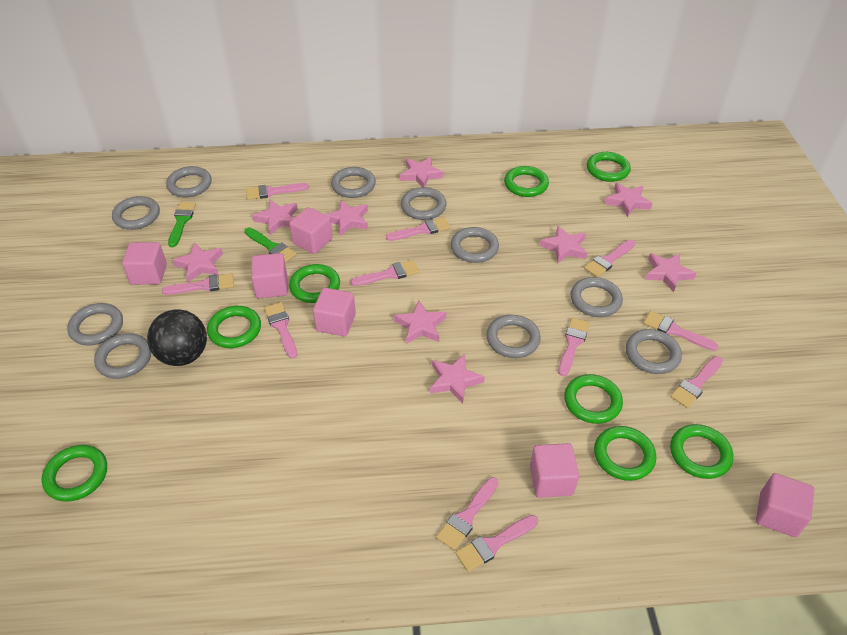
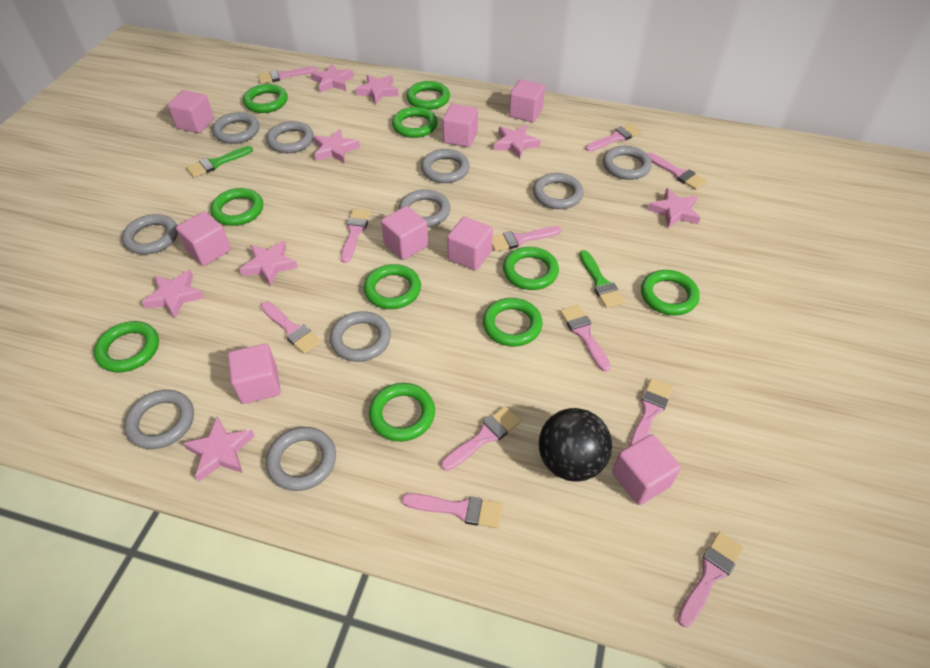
green ring: [42,445,107,502] [207,306,261,348] [289,264,340,303] [504,166,549,197] [564,374,623,424] [587,152,631,182] [594,426,656,481] [670,424,733,479] = 8 -> [94,321,159,372] [211,188,263,226] [243,84,288,113] [364,264,421,309] [369,383,435,441] [392,107,438,138] [407,81,450,110] [483,298,543,347] [503,247,559,290] [641,270,700,315] = 10
pink cube: [122,242,167,285] [251,253,288,298] [289,207,332,254] [313,288,356,336] [530,443,579,498] [756,473,815,537] = 6 -> [168,90,214,133] [176,211,231,266] [228,344,281,404] [381,206,428,260] [443,104,478,147] [447,217,493,271] [509,79,545,122] [612,434,681,505] = 8
pink star: [173,243,223,282] [252,200,298,235] [325,200,368,236] [394,300,446,344] [400,157,444,187] [430,354,485,404] [540,226,587,264] [605,183,653,217] [645,253,696,292] = 9 -> [142,270,204,318] [183,416,255,482] [240,241,298,286] [311,63,354,93] [314,129,360,163] [355,75,399,104] [494,125,540,159] [648,188,701,228] = 8

